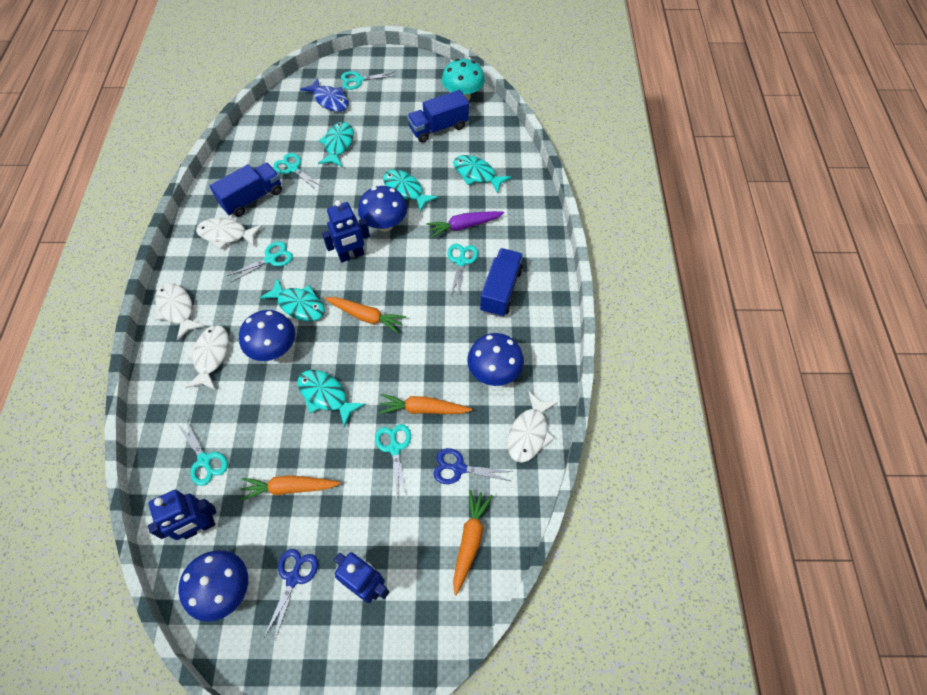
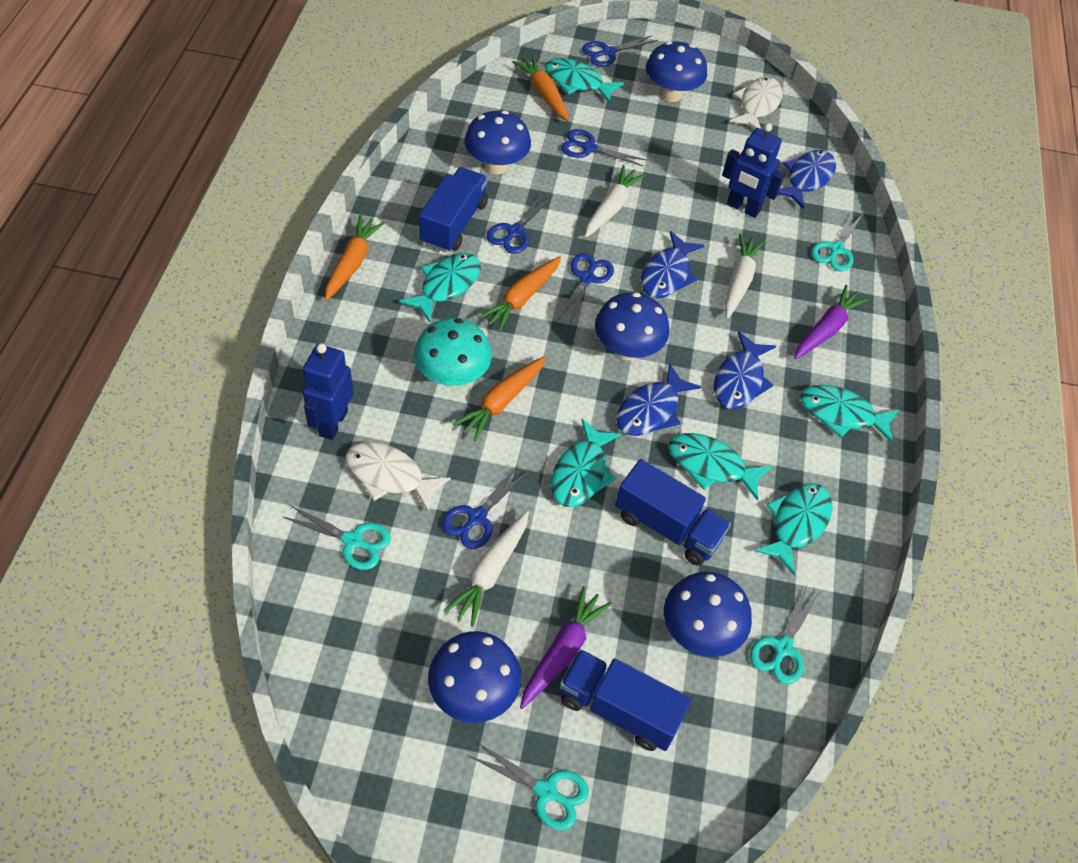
blue fish: [300,78,349,112] = 1 -> [616,363,701,436] [641,231,704,298] [714,331,776,409] [778,150,836,209] = 4
blue mushroom: [178,550,248,622] [239,310,295,361] [358,186,407,232] [467,333,524,386] = 4 -> [428,631,521,723] [465,111,531,174] [595,292,669,361] [646,41,707,102] [664,572,752,657] = 5
blue robot: [148,490,217,540] [322,200,370,262] [334,552,389,603] = 3 -> [303,343,354,440] [722,123,785,218] = 2
blue scissors: [264,549,318,642] [433,448,512,484] = 2 -> [442,465,529,549] [487,192,552,254] [558,253,614,324] [561,129,647,166] [582,35,657,67] = 5
purple carrot: [426,211,504,238] = 1 -> [520,586,612,709] [794,285,869,359] = 2
turquoise fish: [260,277,325,321] [298,370,366,427] [318,122,354,167] [383,169,438,212] [453,155,512,194] = 5 -> [399,253,481,322] [544,58,624,103] [551,419,621,507] [668,433,772,501] [754,483,833,575] [800,385,900,444] = 6
turquoise scissors: [177,418,228,486] [227,241,293,282] [273,153,323,191] [341,71,394,90] [375,424,411,497] [447,244,478,298] = 6 -> [283,505,391,570] [469,742,589,831] [750,583,821,684] [811,211,864,271] = 4
white carrot: none = 0 -> [444,510,529,627] [585,165,646,238] [724,234,765,319] = 3
white fish: [154,283,204,341] [185,325,229,390] [196,218,262,250] [507,391,558,463] = 4 -> [345,442,451,513] [730,77,783,129] = 2

